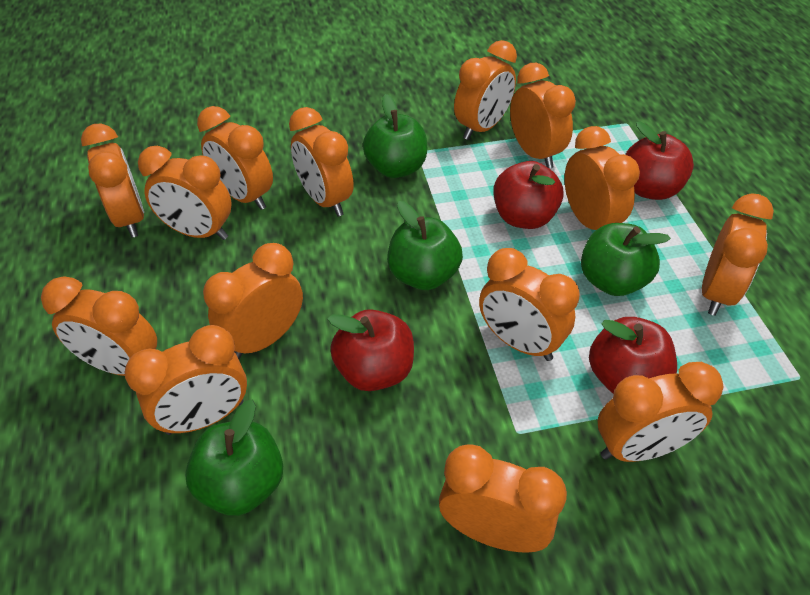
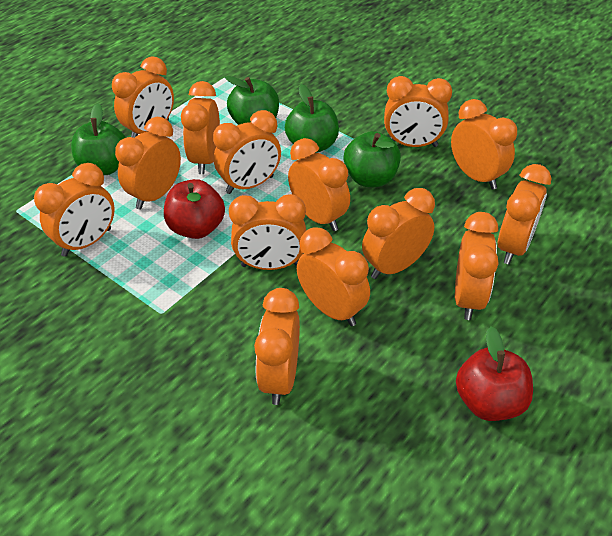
red apple: [327,309,414,391] [493,161,564,229] [589,317,677,394] [625,122,694,200] = 4 -> [164,179,225,239] [456,327,533,421] = 2

